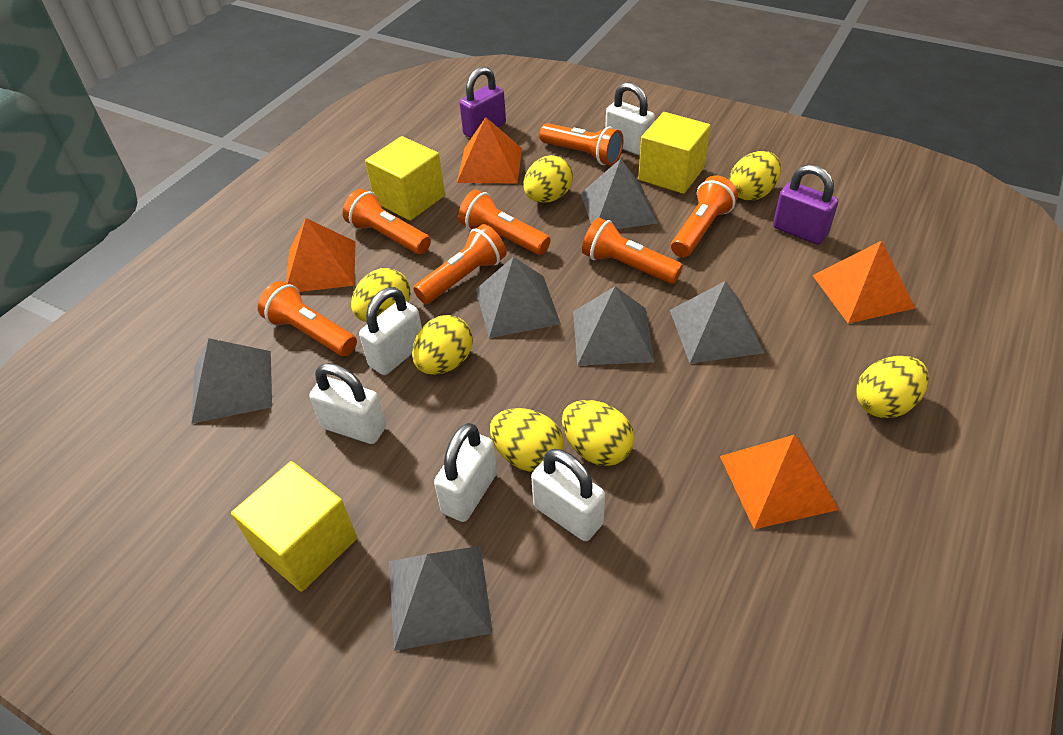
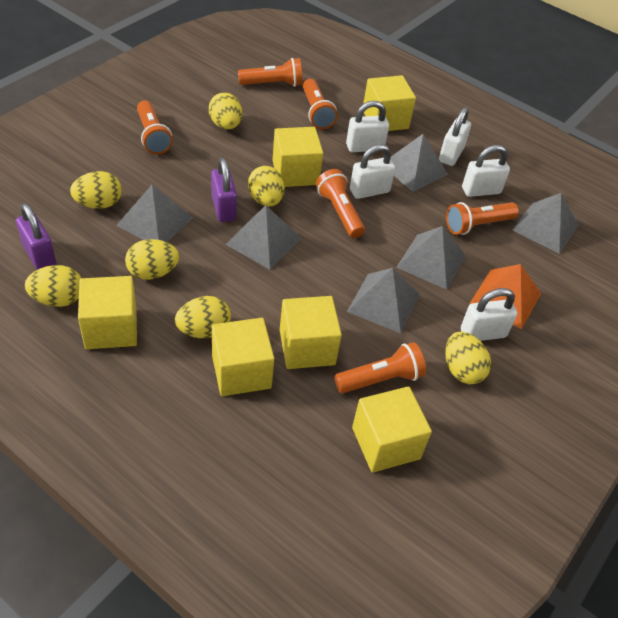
orange flashlight: [258,281,357,356] [343,189,431,255] [413,224,506,304] [458,190,550,255] [539,123,623,165] [582,218,683,284] [671,176,738,257] = 7 -> [137,100,173,154] [238,58,302,87] [303,79,338,129] [316,169,365,238] [334,342,426,393] [446,202,519,235] = 6
orange pyramid: [286,218,356,292] [457,117,522,184] [720,435,839,529] [812,241,915,324] = 4 -> [469,264,541,329] = 1
yellow cube: [231,461,357,592] [365,136,445,221] [638,112,710,194] = 3 -> [78,276,137,349] [212,318,274,396] [272,127,323,187] [280,296,342,369] [352,387,432,473] [363,75,416,131] = 6

